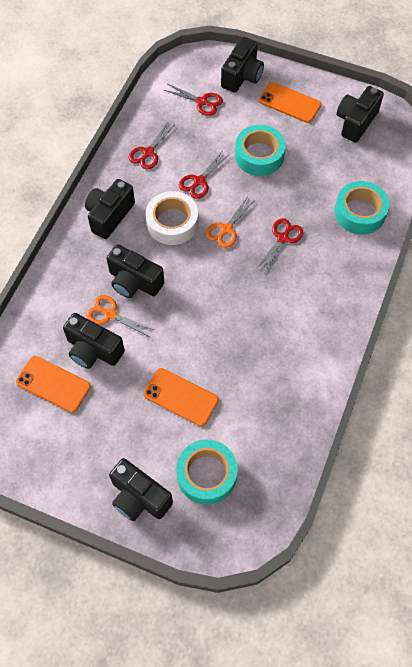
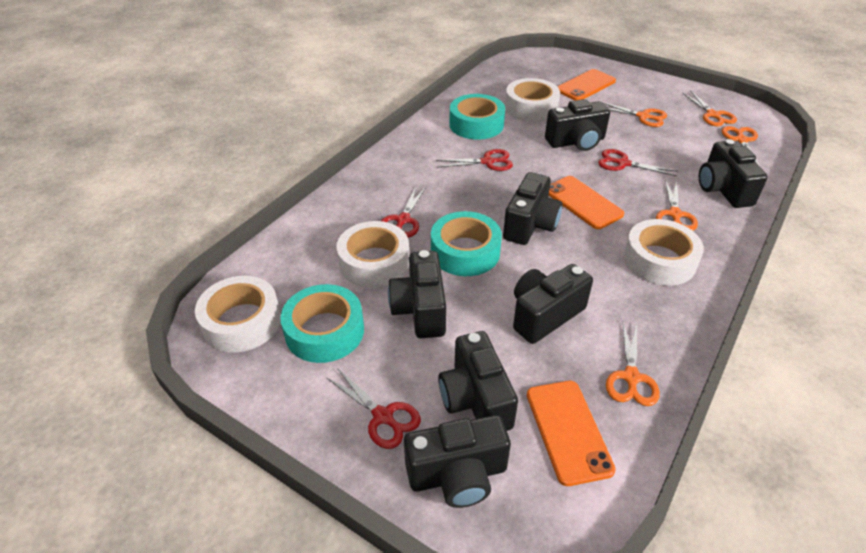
black camera: [63,313,125,369] [85,179,135,239] [106,244,164,298] [109,458,173,521] [221,37,264,92] [337,86,384,143] = 6 -> [388,250,446,338] [404,415,511,508] [438,331,518,431] [503,172,563,245] [513,264,593,344] [545,99,610,151] [699,139,768,208] = 7
orange scissors: [86,295,154,337] [205,198,255,248] = 2 -> [604,103,667,127] [606,323,660,406] [656,180,698,231] [683,90,737,126] [722,126,760,167] = 5
white tape: [146,191,198,245] = 1 -> [195,276,281,353] [336,221,409,288] [505,78,560,122] [624,219,704,286] = 4

